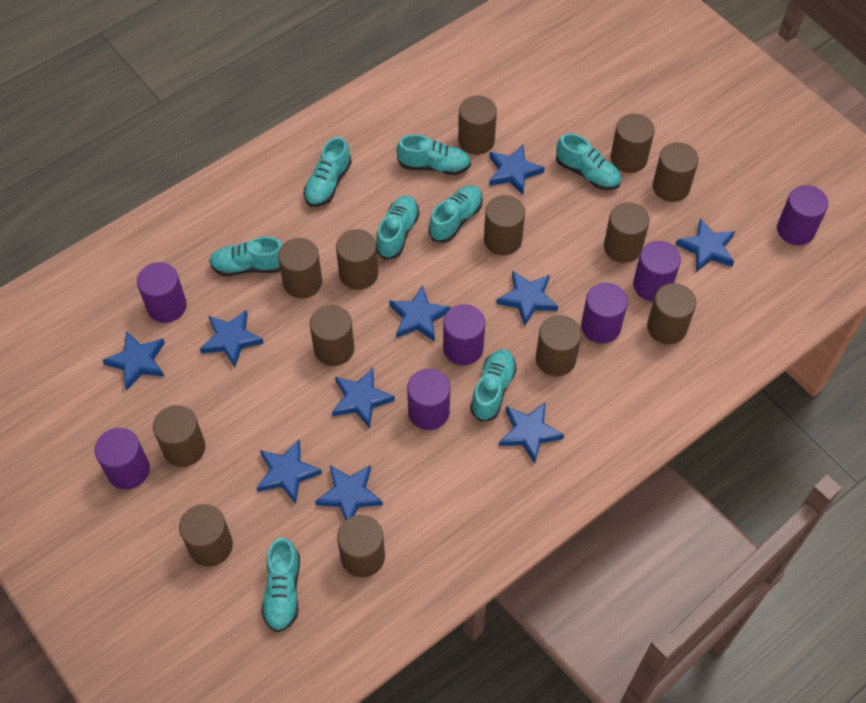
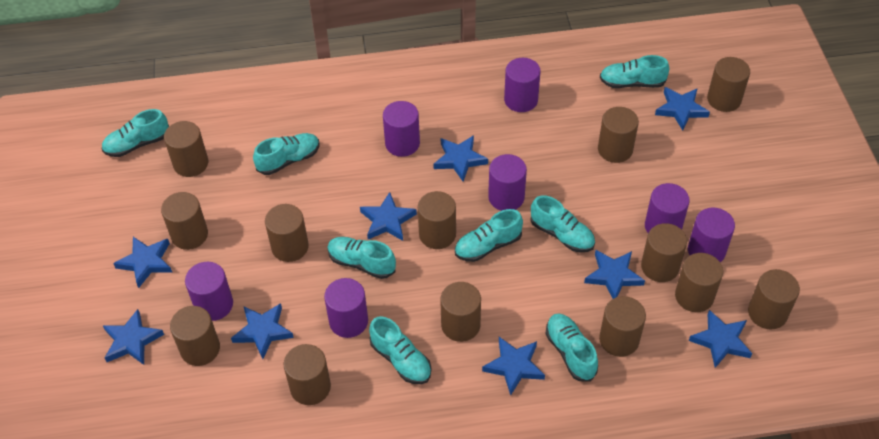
blue star: [102,331,165,390] [200,310,264,367] [257,440,322,504] [315,465,383,520] [332,368,395,429] [389,285,451,342] [489,144,545,195] [496,270,558,326] [499,402,564,464] [676,218,735,272] = 10 -> [102,309,164,365] [113,237,173,288] [231,303,294,359] [360,192,417,241] [434,135,488,182] [482,337,545,396] [584,250,645,299] [655,87,710,131] [689,310,752,368] = 9

